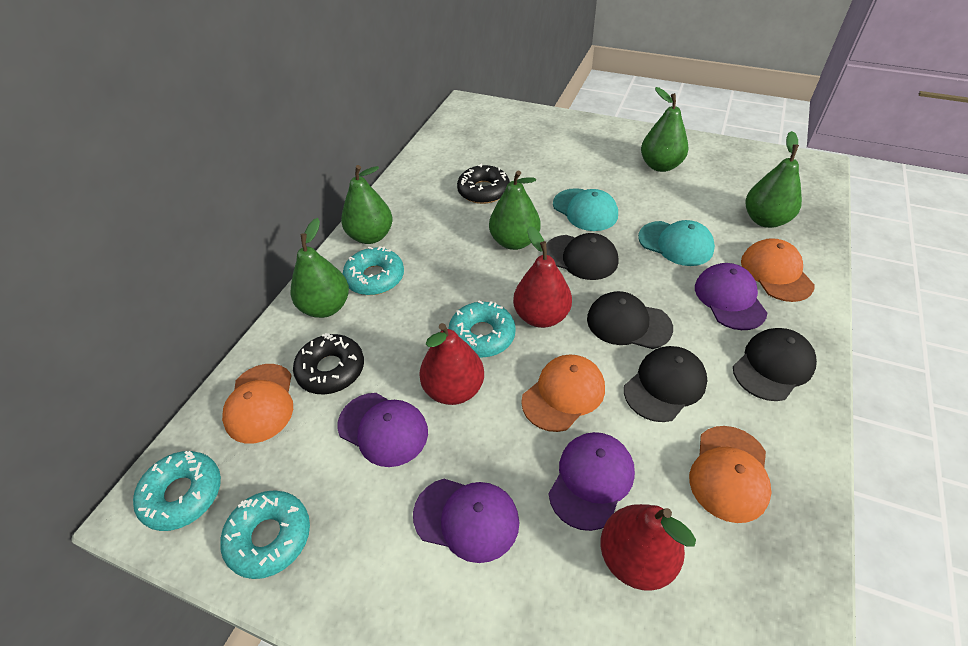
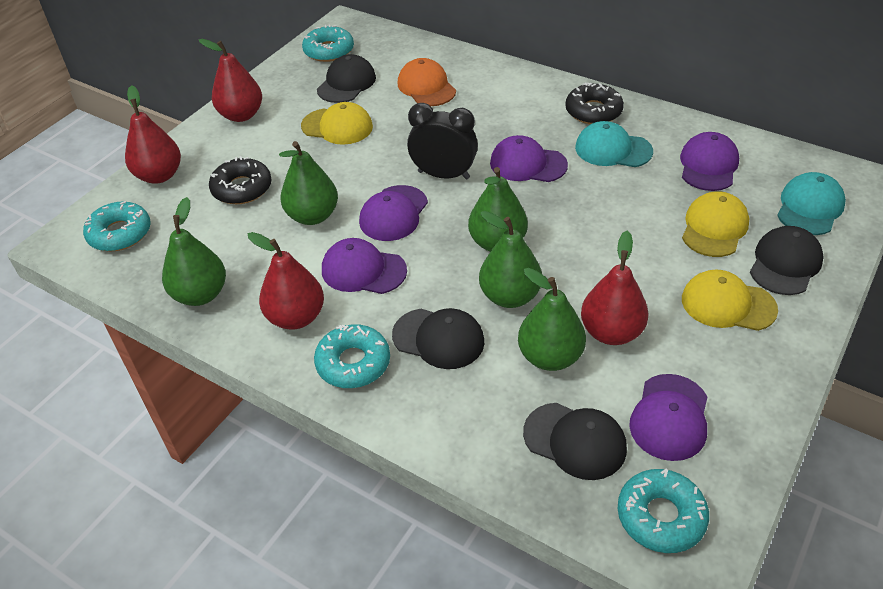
black clock: none = 0 -> [407,103,478,180] = 1
orange cap: [222,364,293,444] [521,354,605,432] [689,426,772,523] [741,238,815,302] = 4 -> [398,58,456,106] = 1
purple cap: [337,393,428,467] [413,479,519,563] [549,432,635,531] [695,263,767,330] = 4 -> [322,238,407,294] [359,185,428,241] [490,135,568,182] [629,374,707,461] [680,132,739,191] = 5
red pear: [419,323,484,405] [513,226,572,328] [600,504,696,591] = 3 -> [125,85,181,184] [199,39,262,122] [248,232,324,330] [581,231,649,345] = 4
yellow cap: none = 0 -> [301,102,373,145] [682,191,749,257] [682,269,778,331] = 3

